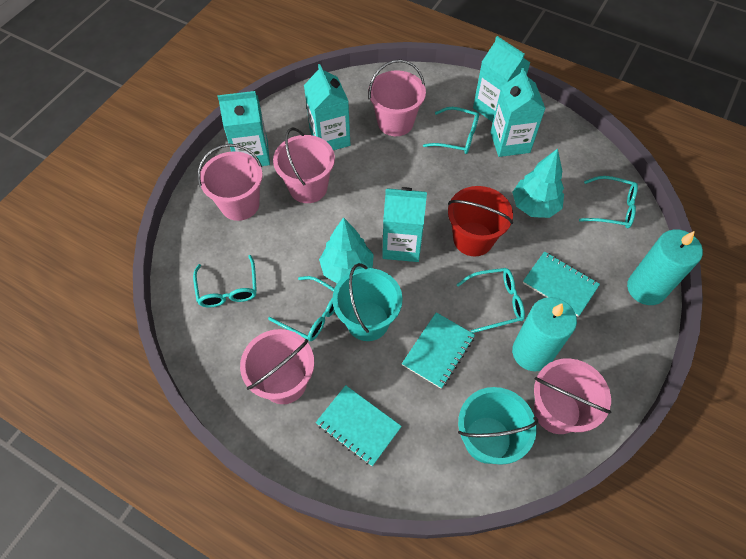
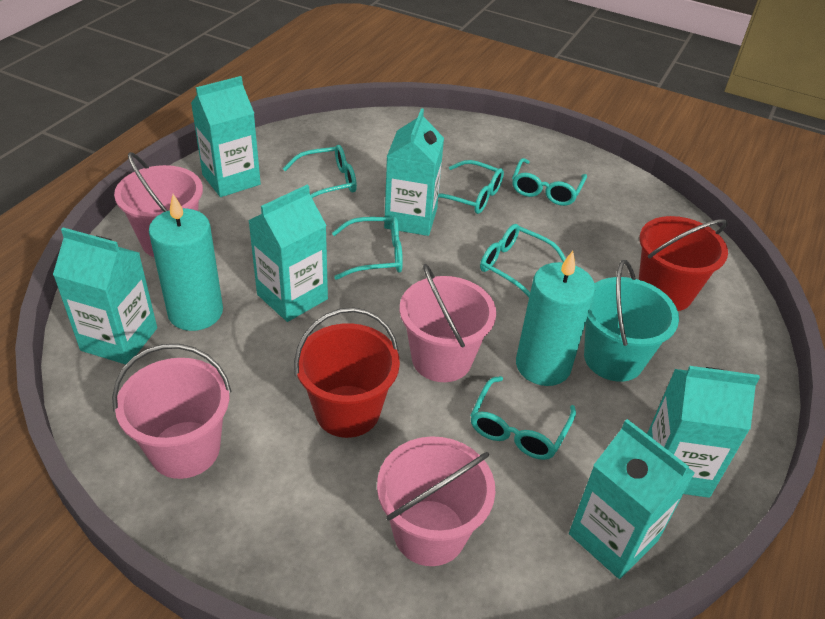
pink bucket: [198,144,263,221] [240,329,314,404] [273,128,335,203] [368,59,426,136] [534,358,611,434] = 5 -> [112,344,231,479] [114,152,203,257] [377,436,495,566] [400,264,496,382] = 4
red bucket: [448,186,513,256] = 1 -> [294,307,400,438] [639,216,728,311] = 2
turquoise bucket: [332,263,403,341] [458,387,538,465] = 2 -> [584,260,679,382] = 1
turquoise carton: [217,91,270,166] [304,64,350,150] [382,187,427,262] [473,36,530,122] [490,68,546,157] = 5 -> [53,227,157,364] [191,76,261,197] [248,185,328,322] [384,108,444,236] [569,419,695,579] [647,366,760,498] = 6
turquoise glasses: [193,255,257,307] [268,276,335,341] [423,107,479,154] [456,268,525,333] [579,176,638,228] = 5 -> [283,145,357,198] [332,216,403,280] [438,160,504,214] [470,376,576,460] [480,224,566,297] [512,158,587,206] = 6
turquoise notebook: [316,385,402,466] [402,312,475,389] [523,251,600,317] = 3 -> none = 0
turquoise tree: [319,217,374,283] [512,148,564,218] = 2 -> none = 0

